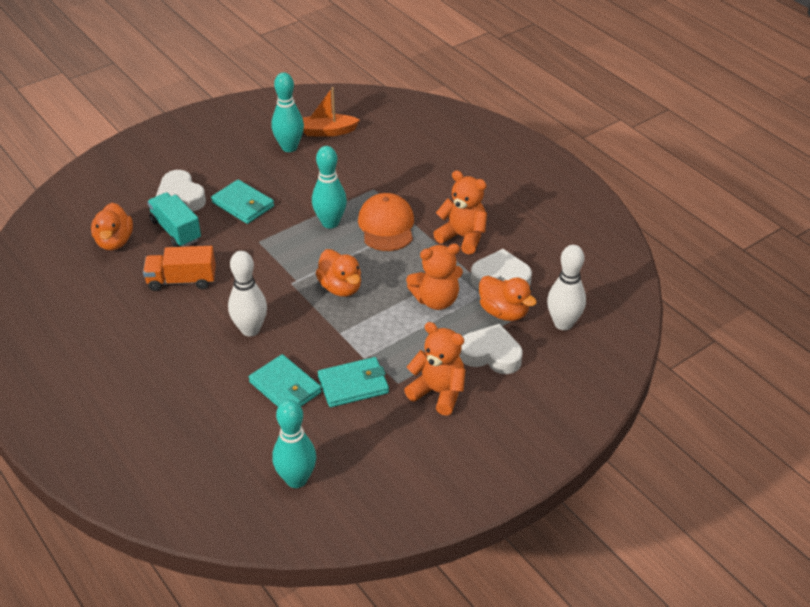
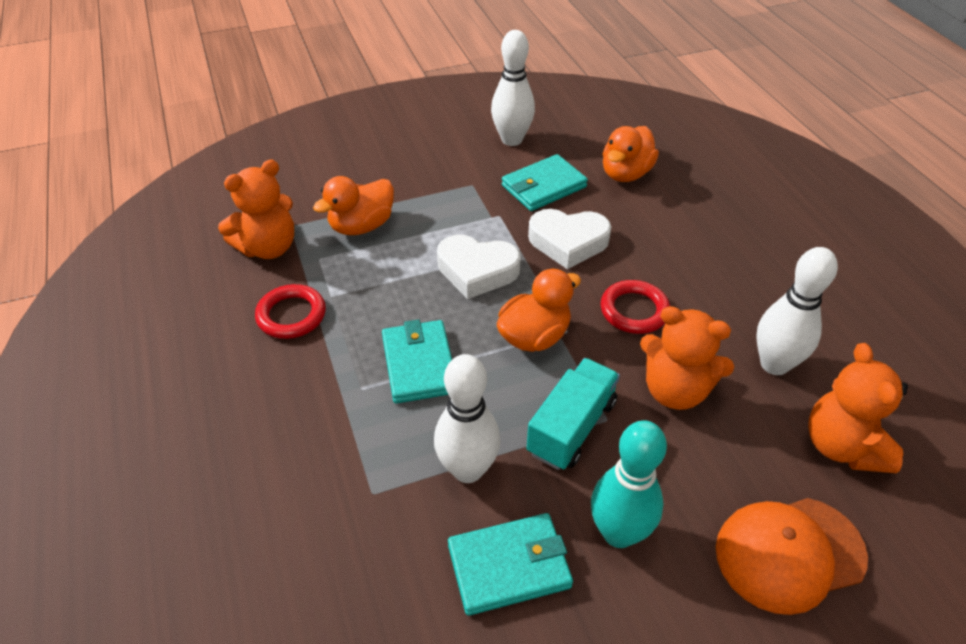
orange boat: [303,87,360,137] = 1 -> none = 0
orange truck: [143,246,216,291] = 1 -> none = 0
red ring: none = 0 -> [255,284,326,339] [600,280,670,334] = 2
turquoise bowling pin: [271,72,304,152] [272,400,316,488] [312,146,347,229] = 3 -> [591,420,667,548] = 1
white bowling pin: [228,251,267,337] [547,245,586,330] = 2 -> [434,354,501,483] [491,30,535,146] [757,247,838,375] = 3
white heart: [156,170,206,212] [459,324,523,374] [471,249,532,289] = 3 -> [437,235,521,299] [528,209,611,269] = 2

